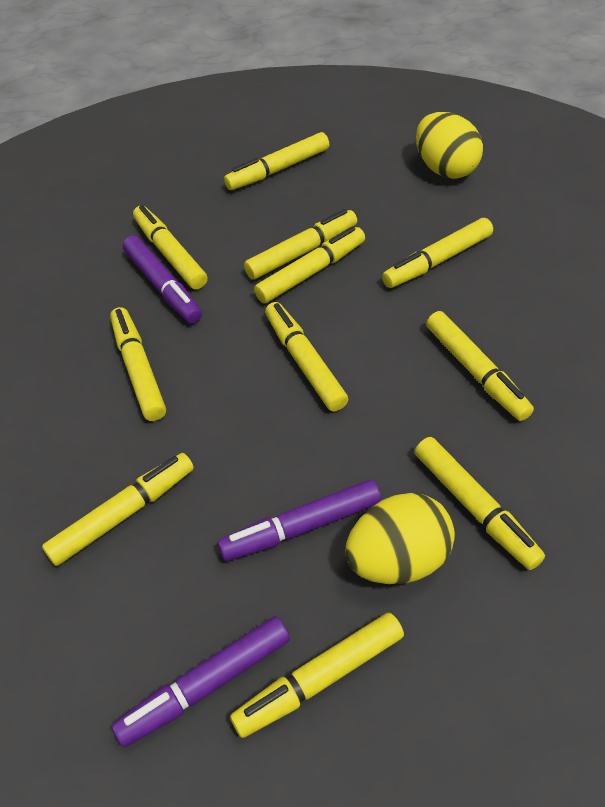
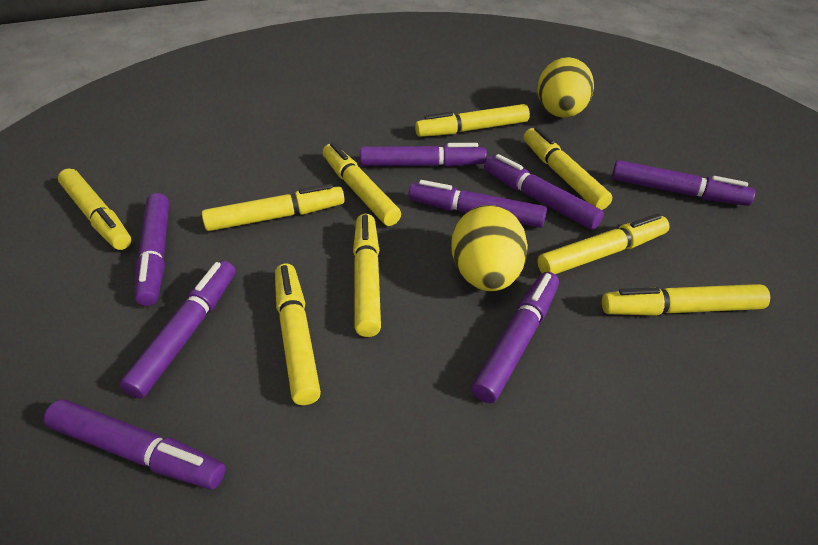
purple marker: [112,616,290,747] [123,235,202,324] [218,480,381,561] = 3 -> [44,400,226,489] [119,261,236,399] [135,193,169,306] [360,143,487,167] [408,180,547,228] [471,272,559,403] [484,154,604,230] [612,160,755,206] = 8
yellow marker: [42,453,194,566] [110,307,166,421] [133,205,208,289] [224,132,329,190] [230,613,404,738] [244,209,357,280] [254,226,365,303] [265,302,348,411] [382,218,493,288] [415,437,545,570] [426,311,534,421] = 11 -> [58,168,131,250] [202,184,345,231] [275,263,321,405] [323,142,401,226] [353,214,381,337] [415,104,530,137] [524,127,612,210] [537,214,670,274] [602,284,770,316] = 9

